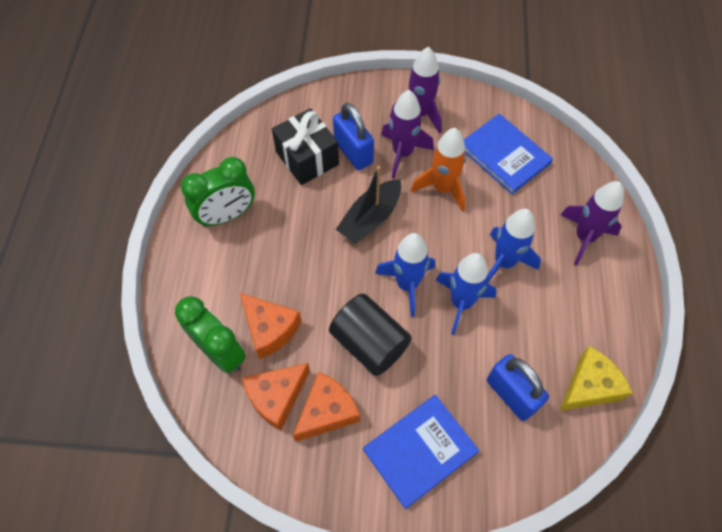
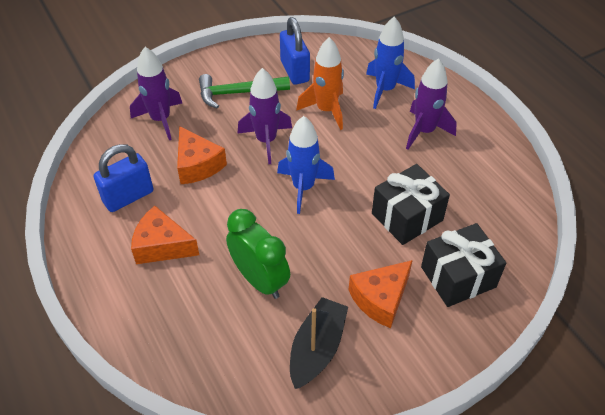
black cylinder: [329,294,412,376] = 1 -> none = 0
black gift: [272,108,339,185] = 1 -> [372,164,450,245] [421,223,506,307] = 2
blue book: [363,395,479,509] [464,114,553,194] = 2 -> none = 0
blue rocket: [375,233,435,317] [436,253,497,335] [487,209,541,284] = 3 -> [277,116,335,214] [366,17,415,109] = 2
green clock: [175,296,246,374] [181,157,255,227] = 2 -> [226,209,290,299] = 1
green hammer: none = 0 -> [199,74,290,108] = 1
yellow cheese: [559,346,633,411] = 1 -> none = 0

